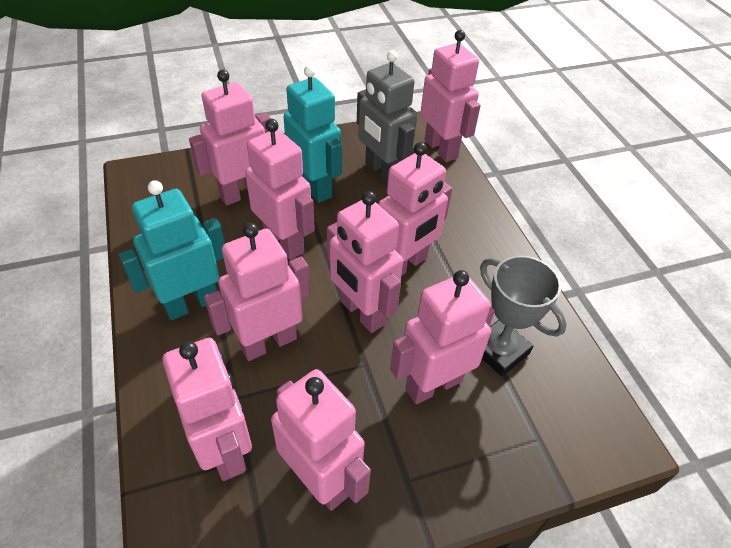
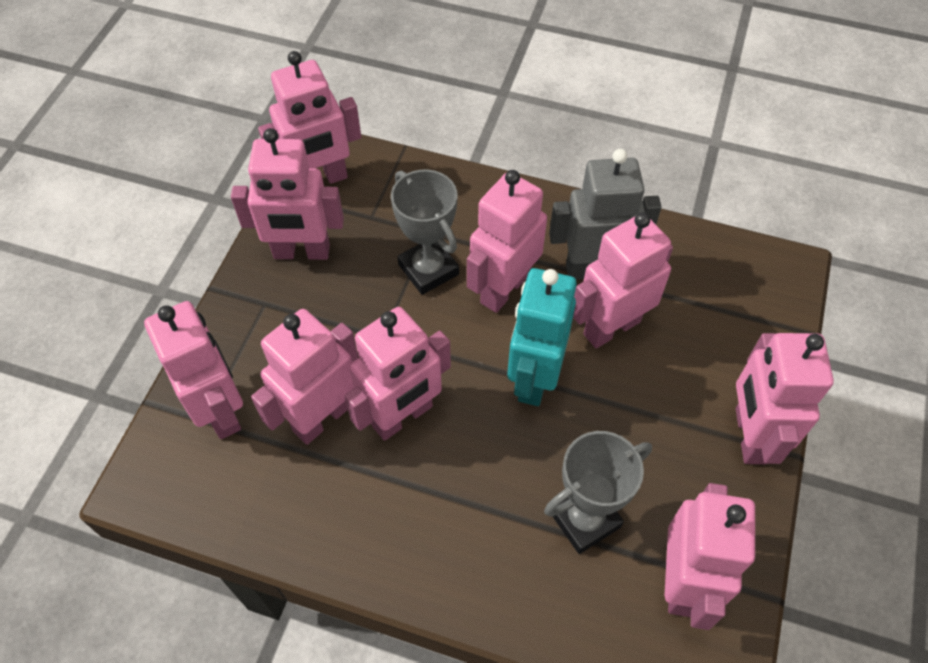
grey trophy: [480,255,567,376] = 1 -> [391,170,459,295] [544,431,652,554] = 2
turquoise robot: [119,180,225,320] [284,65,342,203] = 2 -> [507,268,577,406] = 1

